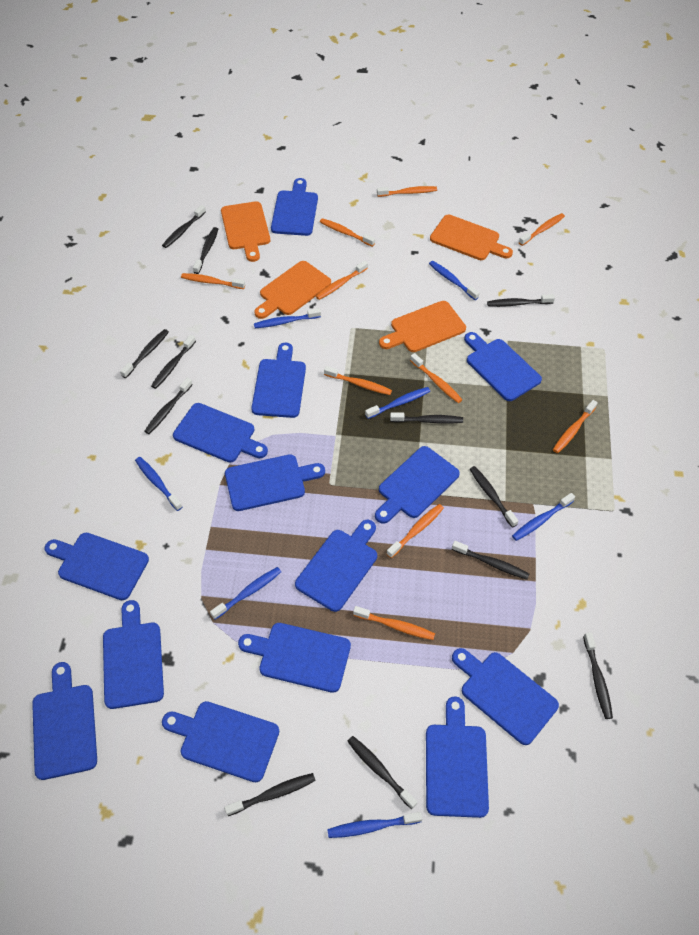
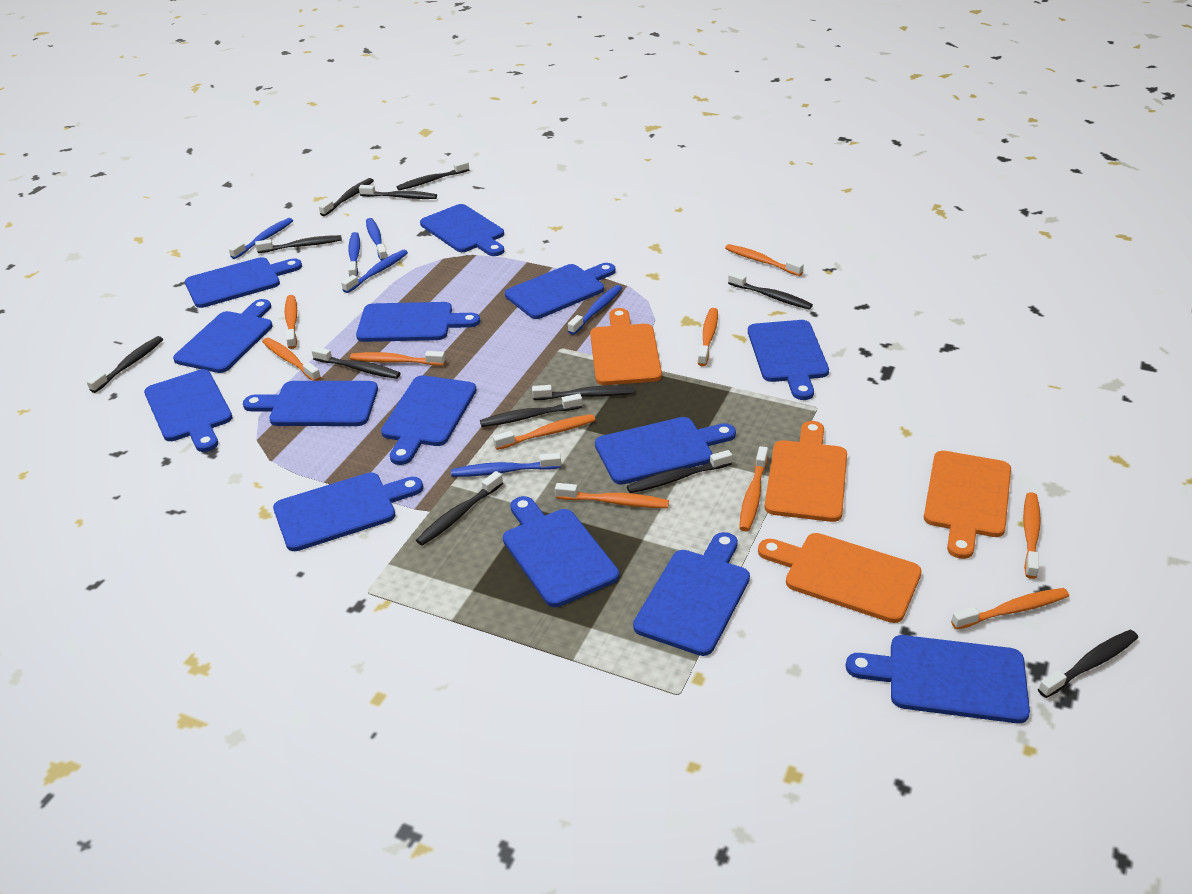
blue toothbrush: [135,457,182,511] [210,567,281,619] [254,308,321,328] [327,812,422,838] [365,387,430,419] [429,261,479,300] [512,493,575,541] = 7 -> [229,218,293,259] [341,250,408,293] [348,232,360,277] [366,218,388,261] [451,453,561,477] [568,285,622,335] = 6

